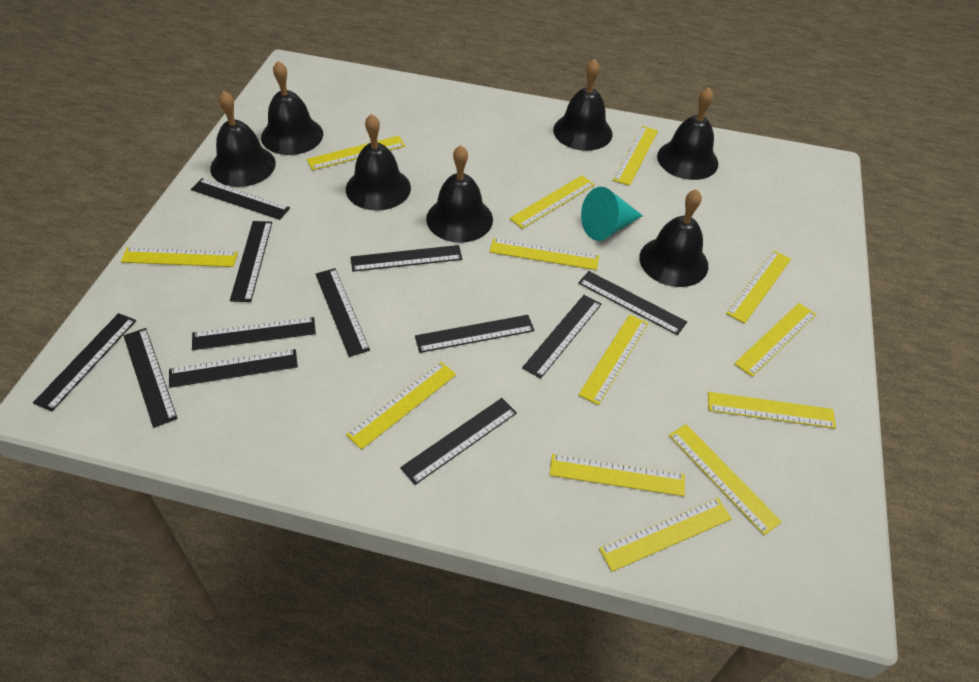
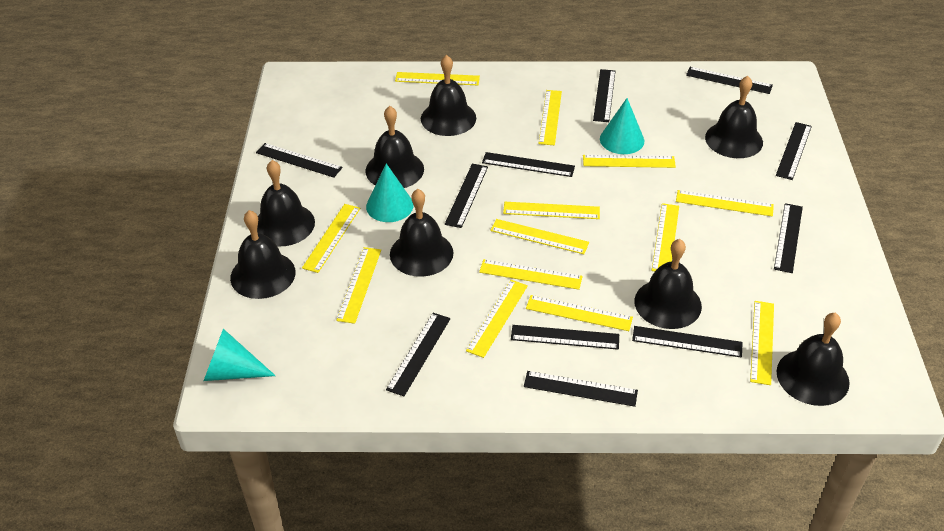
black bell: [210,91,276,187] [261,61,323,155] [346,114,411,211] [426,145,493,243] [553,59,613,151] [639,189,708,287] [657,87,718,180] = 7 -> [230,210,295,299] [257,160,315,246] [365,106,424,188] [390,189,453,277] [421,55,476,136] [634,239,702,329] [705,76,763,158] [777,313,850,406] = 8
black ruler: [33,313,136,411] [124,328,178,428] [169,349,298,388] [191,178,290,220] [192,317,316,350] [230,221,272,302] [316,268,370,357] [351,245,462,272] [400,398,517,485] [415,315,534,353] [522,295,601,379] [578,271,687,335] = 12 -> [256,143,342,178] [386,313,450,396] [445,164,488,228] [482,152,575,177] [511,325,619,350] [524,371,638,407] [593,69,616,122] [632,326,743,358] [686,67,773,94] [774,203,803,273] [776,122,812,180] = 11
turquoise cone: [581,187,643,241] = 1 -> [204,329,276,381] [366,163,414,222] [600,98,644,154] = 3

